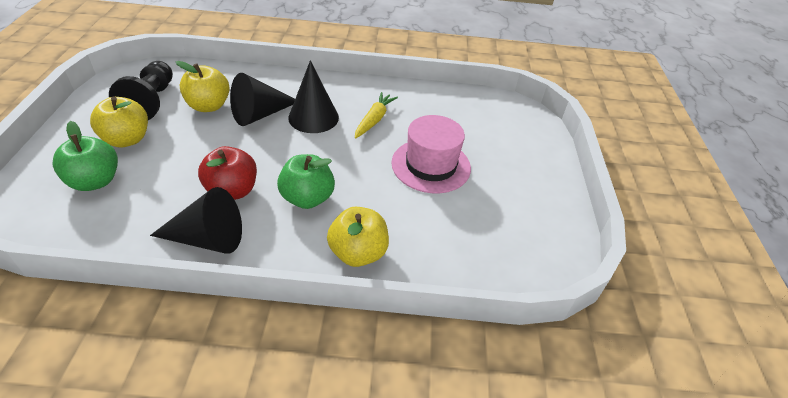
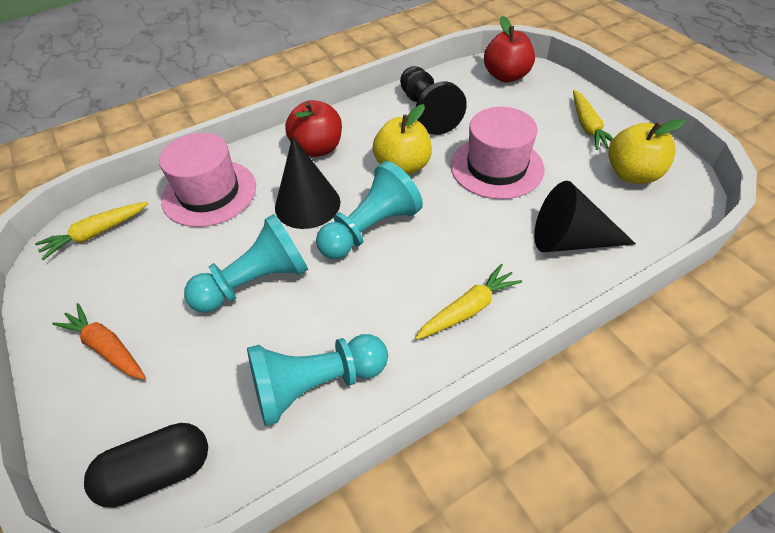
black capsule: none = 0 -> [84,423,208,508] = 1
black cone: [150,187,242,254] [230,73,295,126] [288,60,339,133] = 3 -> [275,136,340,229] [534,181,636,252] = 2
green apple: [53,121,118,191] [277,154,335,209] = 2 -> none = 0
orange carrot: none = 0 -> [52,303,146,380] = 1
pink hat: [391,115,471,193] = 1 -> [159,133,256,227] [451,107,544,199] = 2
red apple: [198,146,257,200] = 1 -> [285,100,342,157] [484,16,535,82] = 2
turquoise pawn: none = 0 -> [184,214,308,313] [247,334,388,426] [316,161,423,259] = 3
yellow apple: [90,96,148,147] [176,61,230,112] [327,207,389,267] = 3 -> [372,104,432,175] [608,119,685,184] = 2
yellow carrot: [355,92,398,138] = 1 -> [35,201,148,260] [415,264,522,340] [573,90,613,150] = 3

